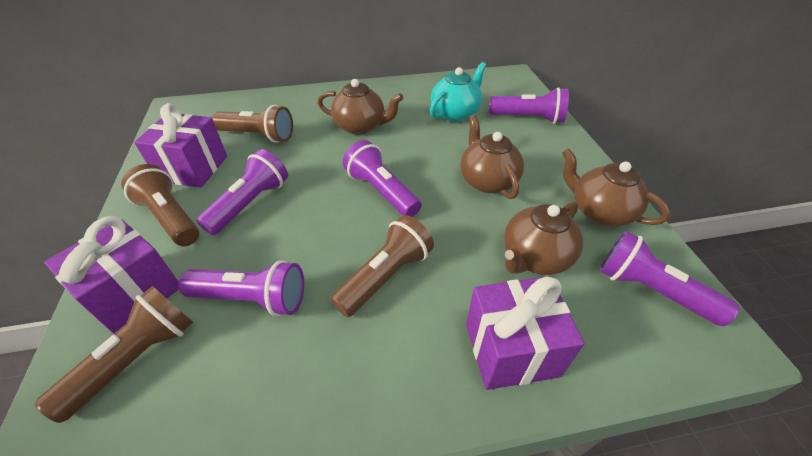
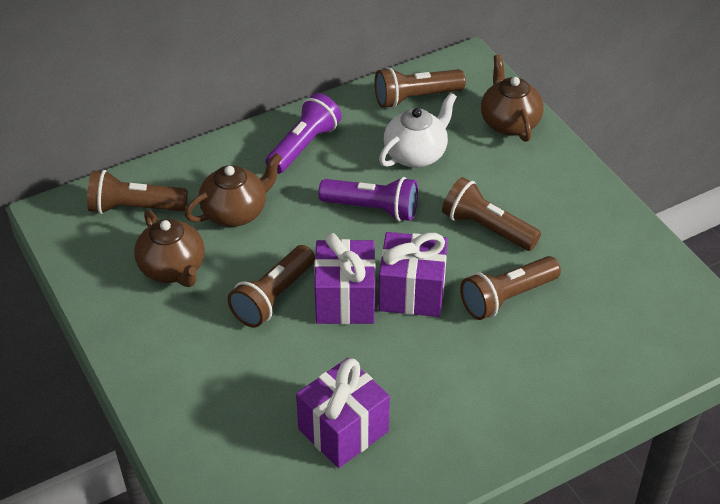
brown flashlight: [35,286,193,423] [121,164,199,246] [212,105,293,143] [330,215,434,317] = 4 -> [87,170,188,214] [227,245,315,327] [374,67,466,108] [442,177,541,251] [460,256,561,320] = 5
brown teapot: [318,79,403,135] [460,115,524,199] [504,201,583,275] [562,148,670,226] = 4 -> [134,210,205,287] [185,153,282,227] [481,54,544,142] = 3
purple flashlight: [178,260,304,316] [197,149,288,235] [343,140,422,217] [489,87,569,124] [599,231,740,326] = 5 -> [265,93,342,174] [318,177,418,221] = 2
turquoise teapot: [430,62,486,122] = 1 -> none = 0
white teapot: none = 0 -> [379,93,457,168] = 1

